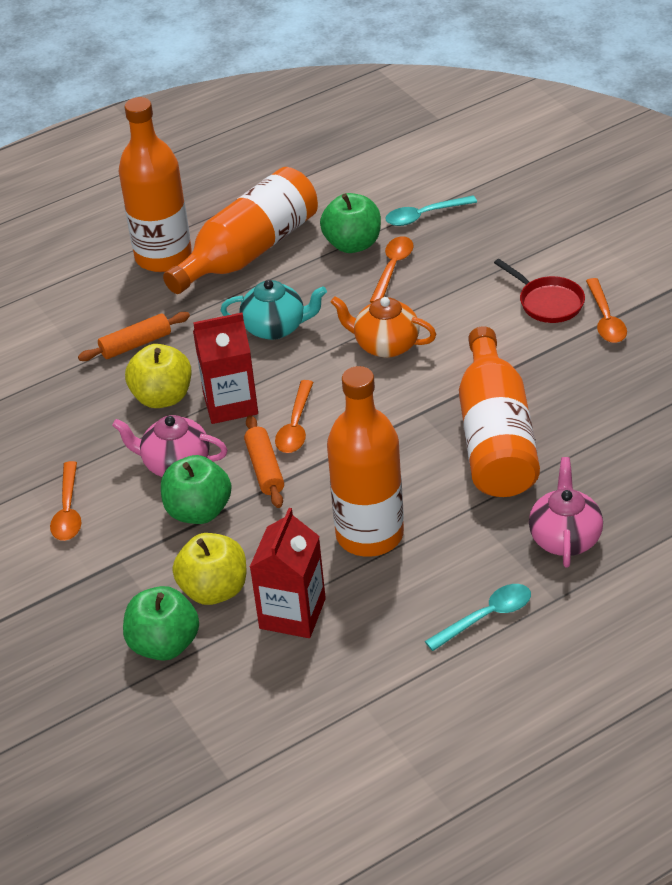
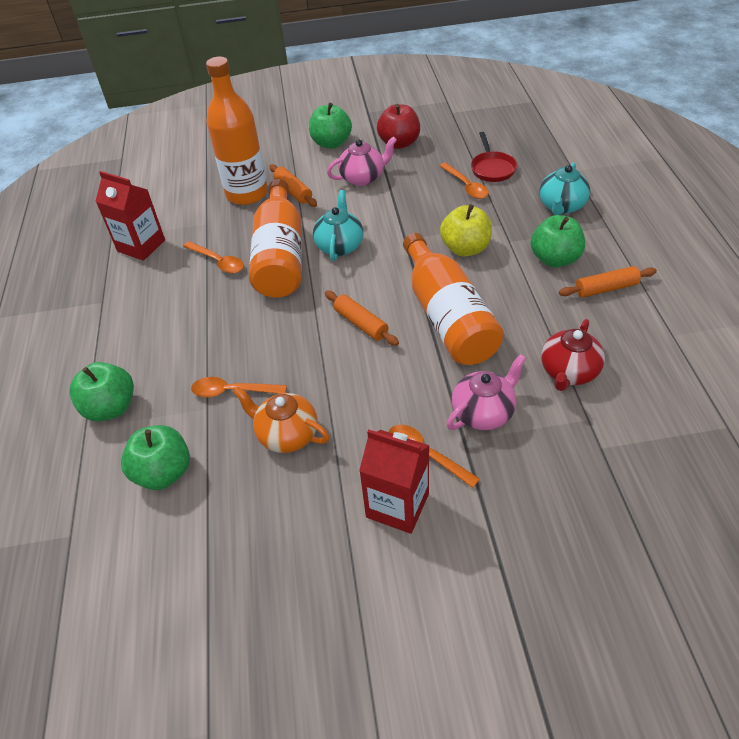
green apple: [123,586,199,661] [161,455,232,524] [320,193,381,253] = 3 -> [69,362,134,421] [121,425,190,490] [309,103,352,149] [531,215,585,268] = 4
orange bottle: [119,97,192,272] [163,167,318,294] [327,366,404,557] [459,326,540,497] = 4 -> [206,57,268,205] [249,179,302,298] [403,233,504,365] = 3
orange rolling pin: [78,312,190,361] [244,415,284,508] = 2 -> [270,164,317,207] [325,290,399,346] [559,266,657,298] = 3
red apple: none = 0 -> [377,104,420,149] = 1
red teapot: none = 0 -> [541,319,605,391] = 1
turquoise spoon: [385,196,477,226] [425,584,531,651] = 2 -> none = 0
turquoise teapot: [221,280,327,340] = 1 -> [313,190,363,261] [539,163,590,215] = 2
yellow apple: [125,344,191,408] [173,533,246,605] = 2 -> [440,204,492,256] = 1

